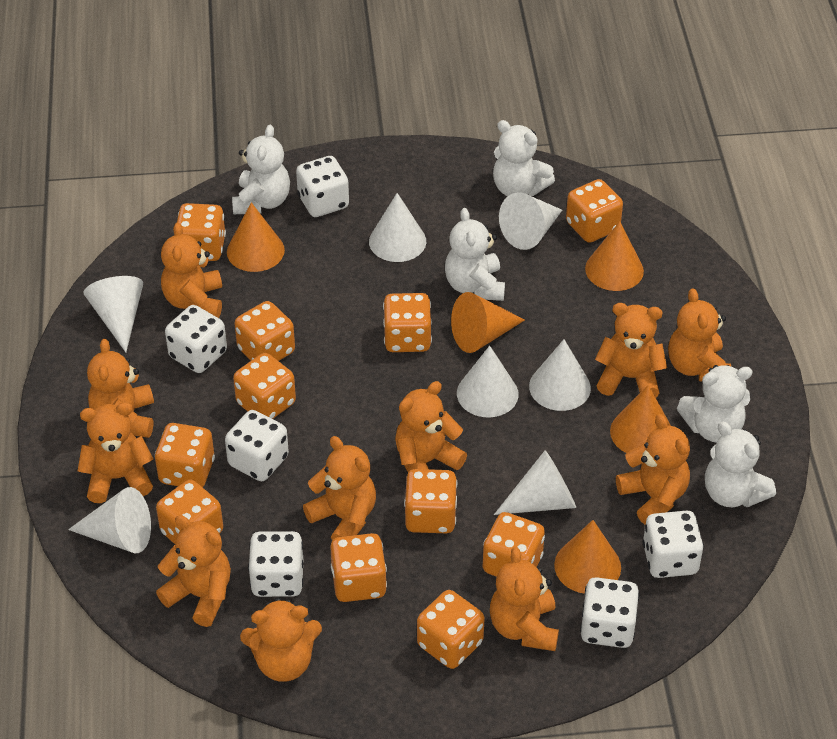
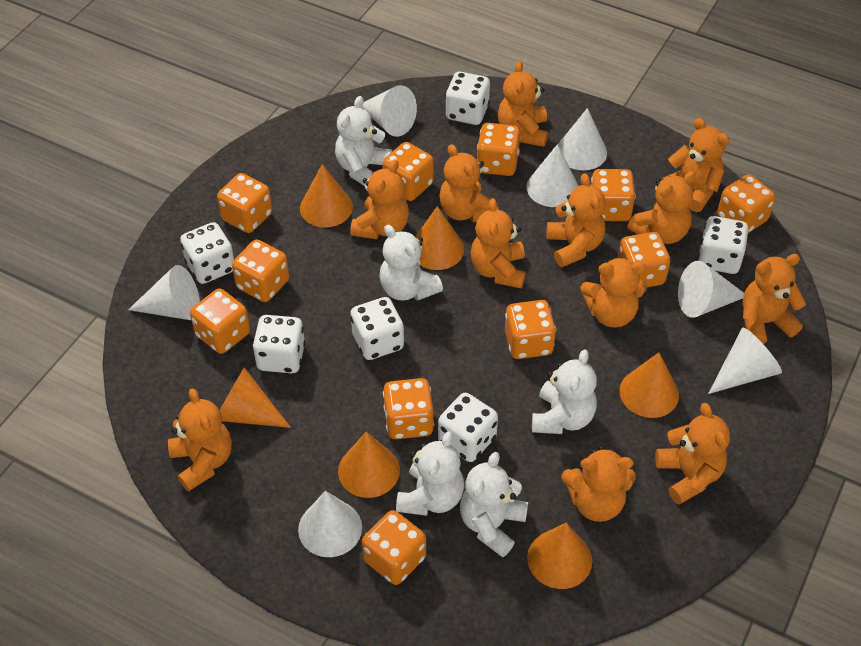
orange cone: [227,202,285,272] [451,292,525,353] [554,520,621,594] [585,221,644,291] [610,385,671,453] = 5 -> [219,368,291,428] [300,164,353,228] [338,432,400,498] [415,206,464,270] [527,523,592,589] [620,352,679,418] = 6
orange teddy bear: [78,402,153,503] [87,339,154,438] [156,515,231,627] [161,222,222,318] [240,598,322,682] [303,436,376,540] [395,381,467,473] [490,547,559,651] [595,303,667,397] [616,414,690,524] [668,288,731,381] = 11 -> [168,388,232,492] [350,159,409,239] [439,144,498,222] [470,198,526,289] [498,61,548,147] [546,173,606,267] [561,446,636,522] [580,257,647,328] [627,171,696,244] [655,403,730,505] [661,118,729,212] [743,254,806,344] = 12

